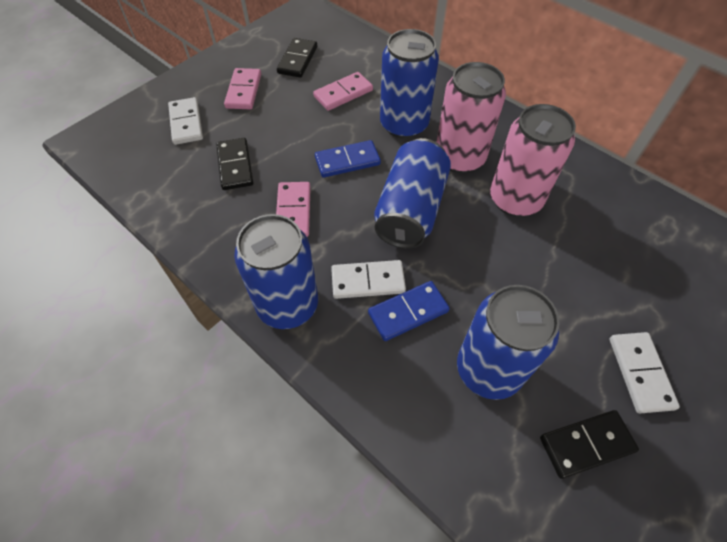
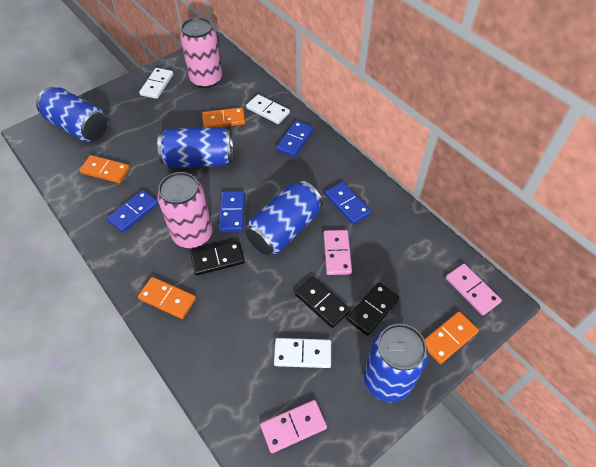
blue domino: [315,140,381,178] [368,281,450,341] = 2 -> [107,190,158,233] [219,191,245,232] [276,121,314,157] [325,182,371,224] = 4
orange domino: none = 0 -> [80,155,130,183] [138,277,196,319] [202,107,245,127] [424,311,479,364] = 4

